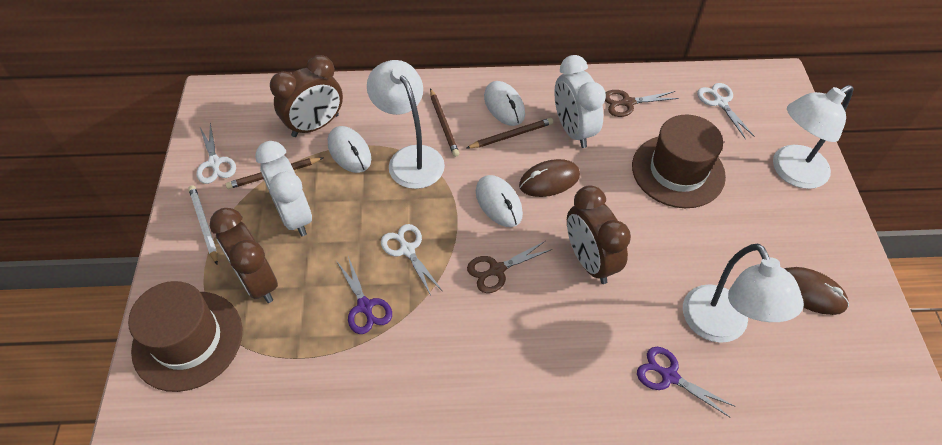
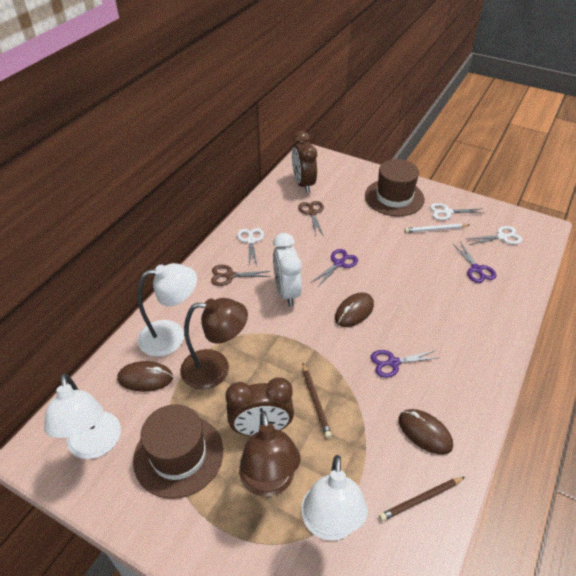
brown clock: [210,208,278,303] [270,55,343,137] [567,185,631,284] = 3 -> [225,377,294,436] [292,131,317,193] = 2
brown lamp: none = 0 -> [180,298,248,390] [239,411,301,497] = 2
brown mouse: [519,159,580,197] [784,267,849,315] = 2 -> [118,361,173,392] [335,293,374,327] [399,409,453,455] = 3
brown pencil: [225,157,324,189] [430,88,459,157] [467,118,553,148] = 3 -> [303,363,332,438] [379,477,465,521] = 2
purple scissors: [337,256,392,334] [637,347,736,418] = 2 -> [311,249,358,287] [371,350,437,378] [453,241,496,283] = 3
white clock: [255,141,312,236] [555,55,606,148] = 2 -> [273,233,302,307] = 1
white mouse: [328,126,371,173] [476,175,523,227] [484,81,525,126] = 3 -> none = 0

